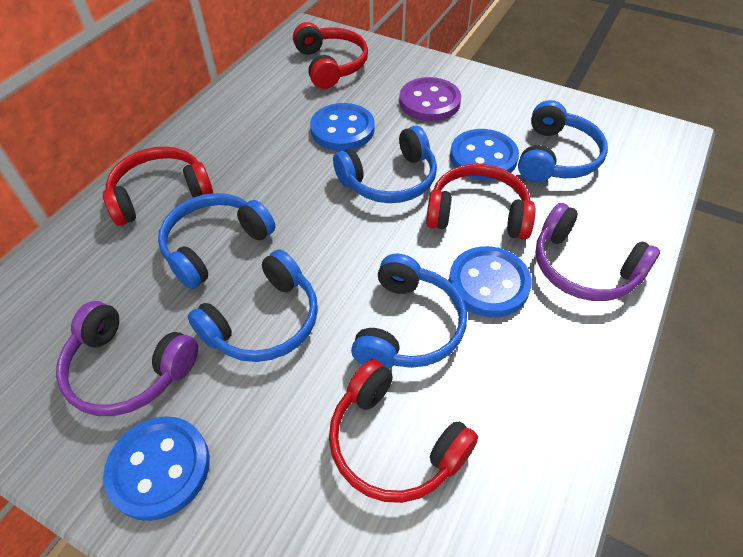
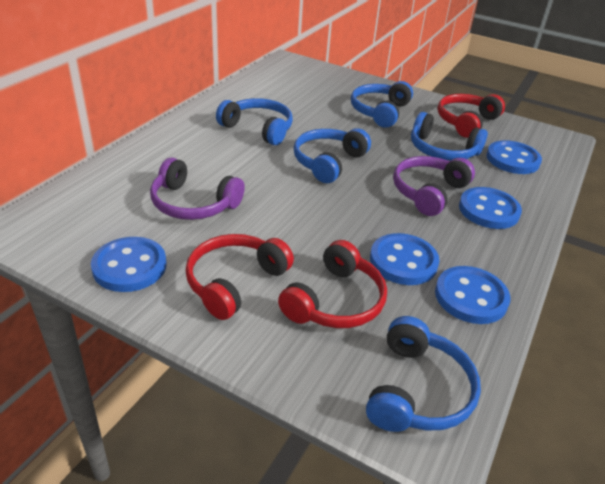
blue button: [103,416,210,521] [310,103,375,151] [449,246,532,317] [450,129,519,181] = 4 -> [91,237,167,292] [370,233,439,285] [435,266,511,324] [459,187,522,229] [486,140,542,174] = 5
purple button: [399,77,461,122] = 1 -> none = 0
red headphones: [103,147,213,226] [293,22,368,89] [329,359,478,503] [426,164,535,240] = 4 -> [185,234,294,320] [278,240,387,328] [437,94,505,138] = 3

